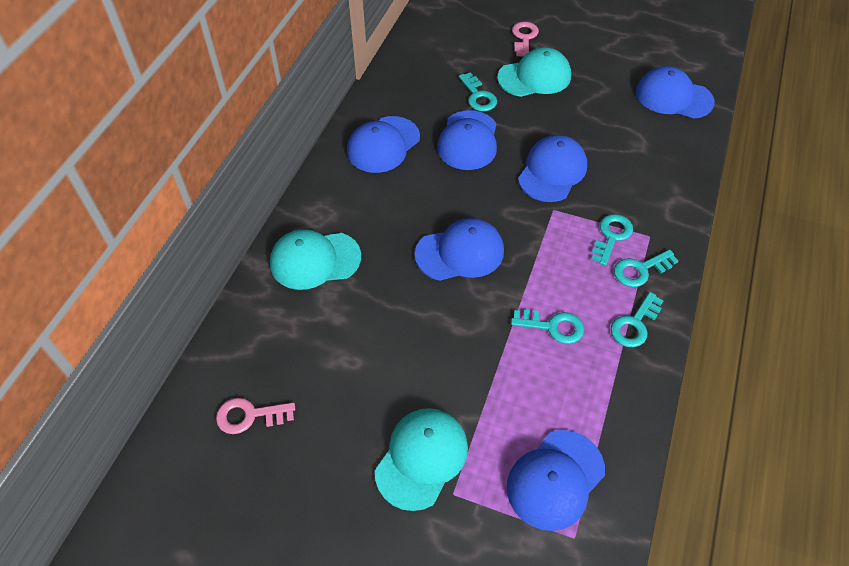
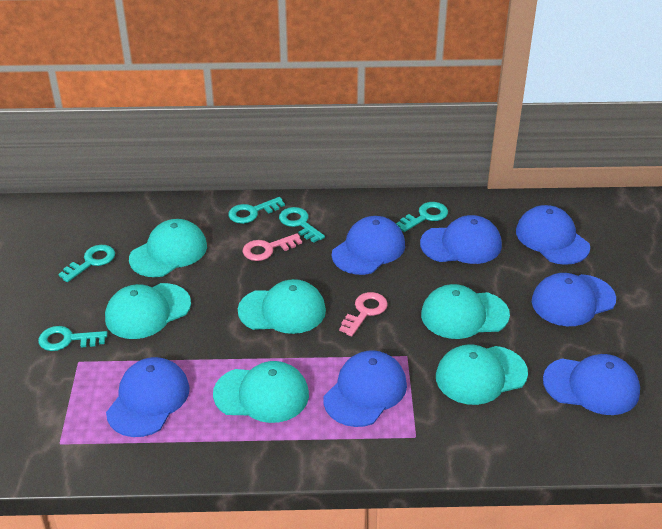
blue cap: [347,116,420,173] [415,218,504,281] [437,110,497,170] [507,430,605,531] [518,135,587,202] [636,66,715,119] = 6 -> [106,357,190,437] [323,350,407,427] [332,216,405,275] [420,215,502,264] [516,205,590,265] [532,273,616,326] [543,354,640,415] = 7
turquoise cap: [270,229,361,290] [375,408,468,511] [497,47,571,97] = 3 -> [105,283,191,339] [129,219,207,277] [213,361,309,423] [238,279,326,334] [421,284,510,339] [436,344,528,405] = 6

